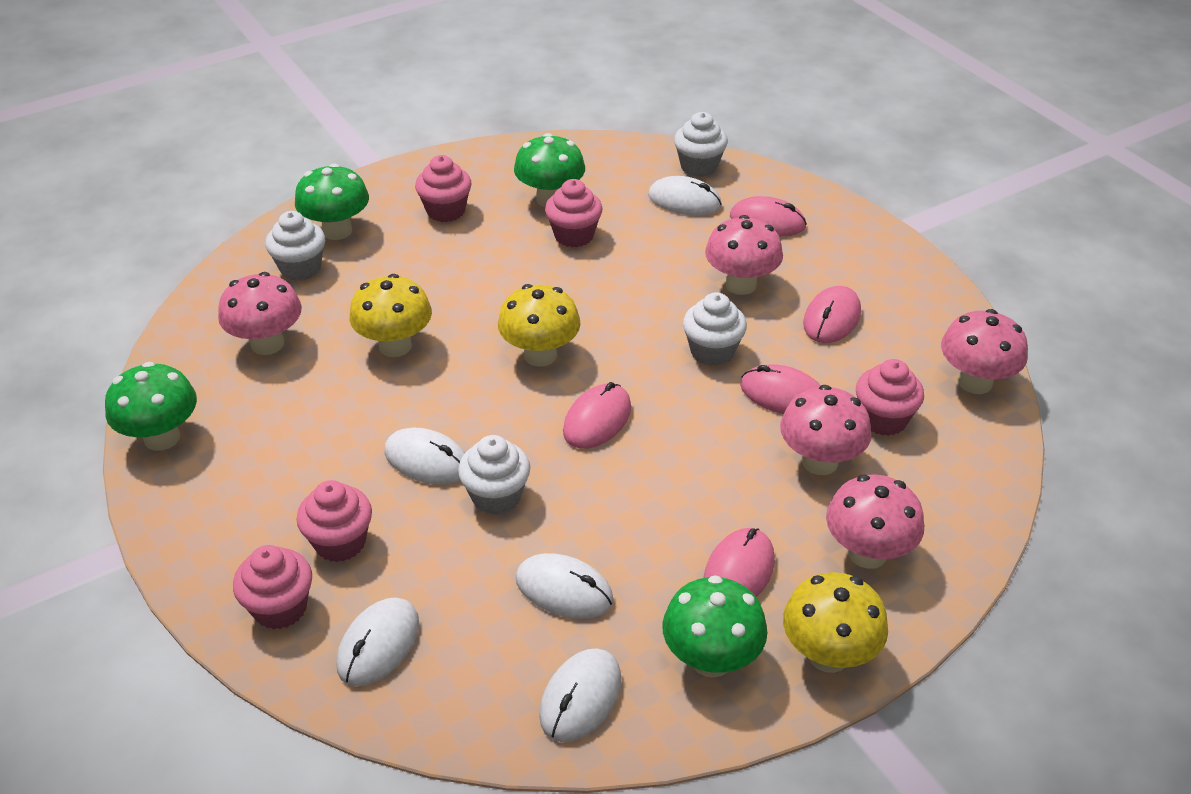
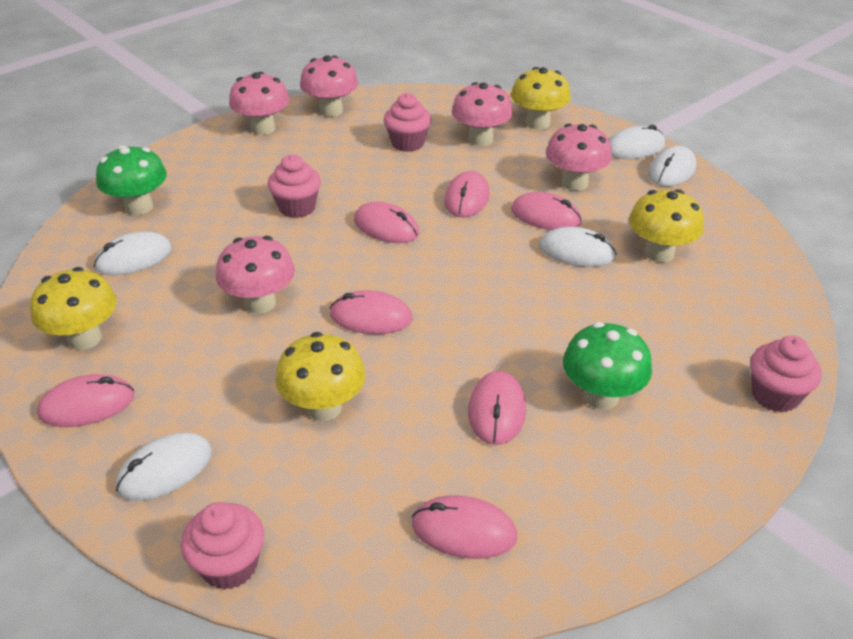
green mushroom: [105,362,197,451] [295,163,369,240] [514,133,585,207] [662,575,767,678] = 4 -> [96,145,167,215] [563,322,652,410] = 2
pink cupcake: [233,545,312,630] [297,480,372,562] [415,155,472,222] [545,179,602,247] [856,359,924,436] = 5 -> [181,502,264,590] [268,154,321,218] [384,93,431,152] [750,336,822,413] = 4
pink mouse: [563,382,631,449] [703,528,775,597] [730,196,807,237] [740,364,821,414] [803,286,861,343] = 5 -> [37,374,135,427] [330,290,413,334] [354,201,419,243] [412,495,517,559] [444,171,490,217] [468,371,526,445] [511,192,582,230] = 7
white cupcake: [265,211,325,281] [458,435,530,515] [674,112,728,177] [683,292,747,366] = 4 -> none = 0
yellow mushroom: [349,274,432,357] [498,284,580,367] [783,572,888,673] = 3 -> [30,267,117,350] [276,332,365,421] [511,67,571,130] [629,189,704,263] = 4

